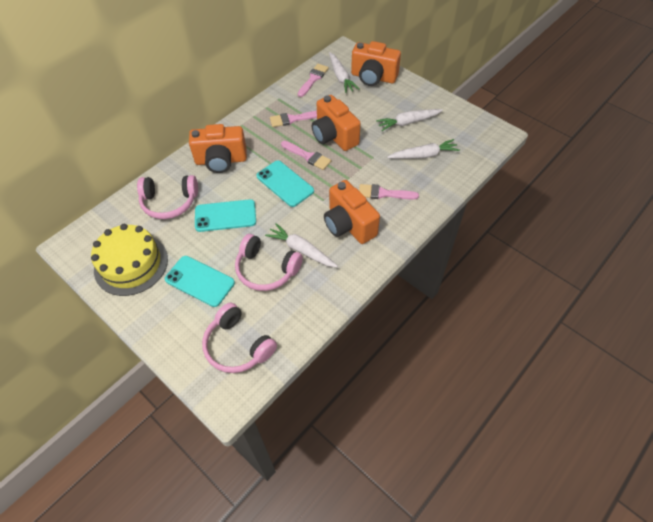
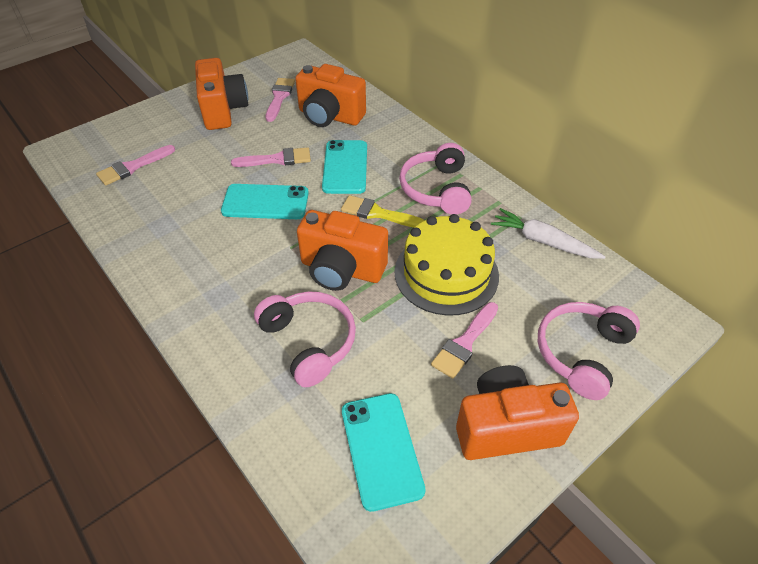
white carrot: [265,223,338,267] [329,52,360,93] [376,109,443,131] [387,139,460,159] = 4 -> [491,208,605,259] = 1
yellow brush: none = 0 -> [341,195,425,228] = 1

